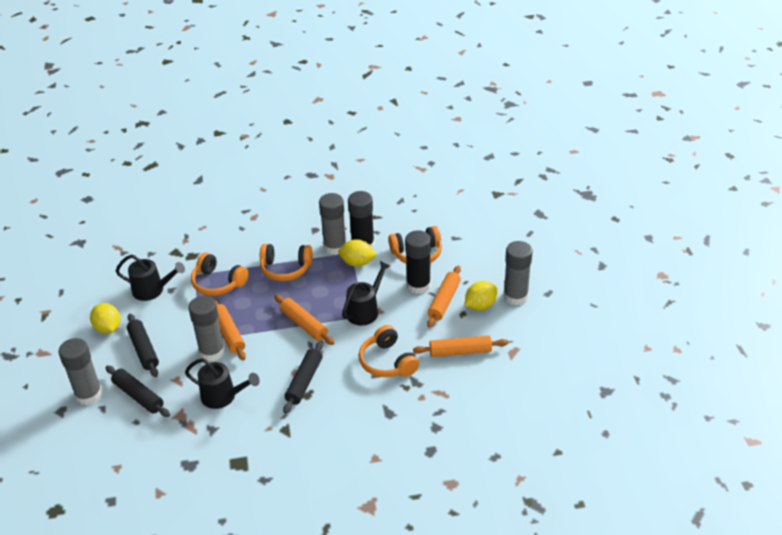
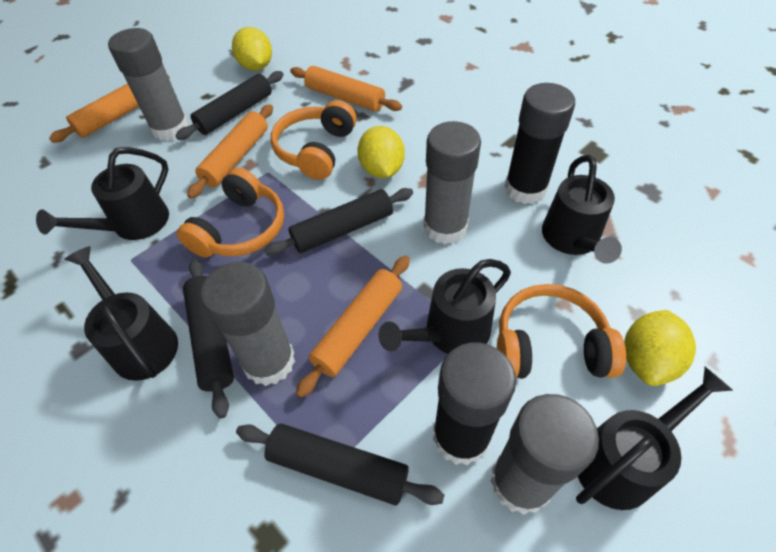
black rolling pin: [105,366,170,417] [127,314,159,377] [283,341,323,414] = 3 -> [175,71,284,140] [183,259,234,419] [236,424,444,505] [264,188,413,256] = 4
black watering can: [116,254,185,301] [185,358,260,409] [342,261,390,326] = 3 -> [36,147,169,240] [64,246,178,381] [378,259,511,354] [542,155,622,264] [576,367,733,510] = 5
orange headphones: [191,252,249,296] [260,244,313,281] [359,325,419,377] [389,226,442,263] = 4 -> [177,168,284,258] [271,100,357,180] [497,284,626,379] = 3

